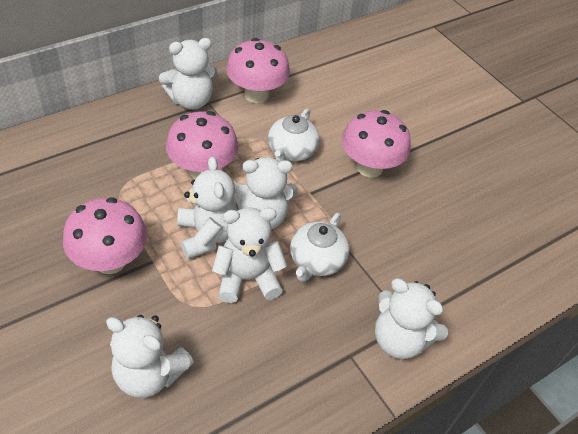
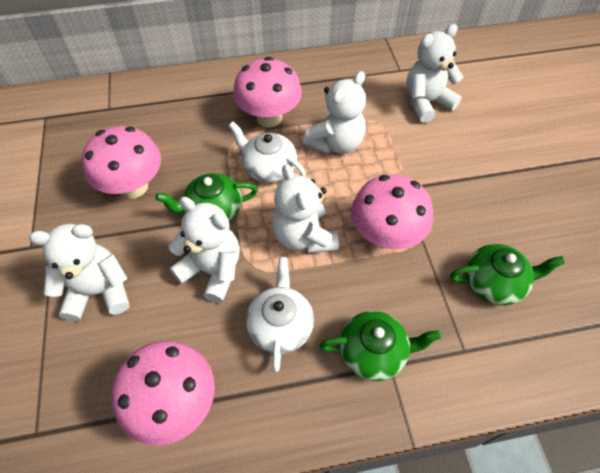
green teapot: none = 0 -> [156,173,258,222] [320,311,441,381] [450,244,565,305] = 3
white teddy bear: [106,315,194,398] [159,38,218,110] [177,157,238,259] [212,208,287,303] [234,157,298,229] [375,278,448,359] = 6 -> [29,224,130,321] [168,197,240,303] [272,164,339,254] [303,71,366,154] [406,24,463,123] = 5

